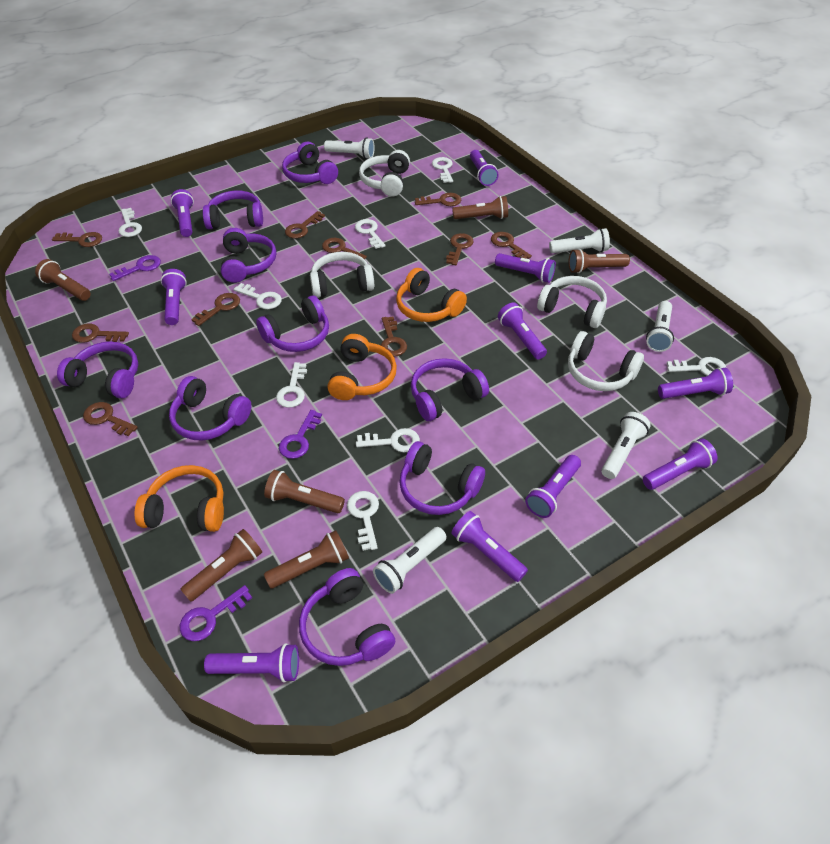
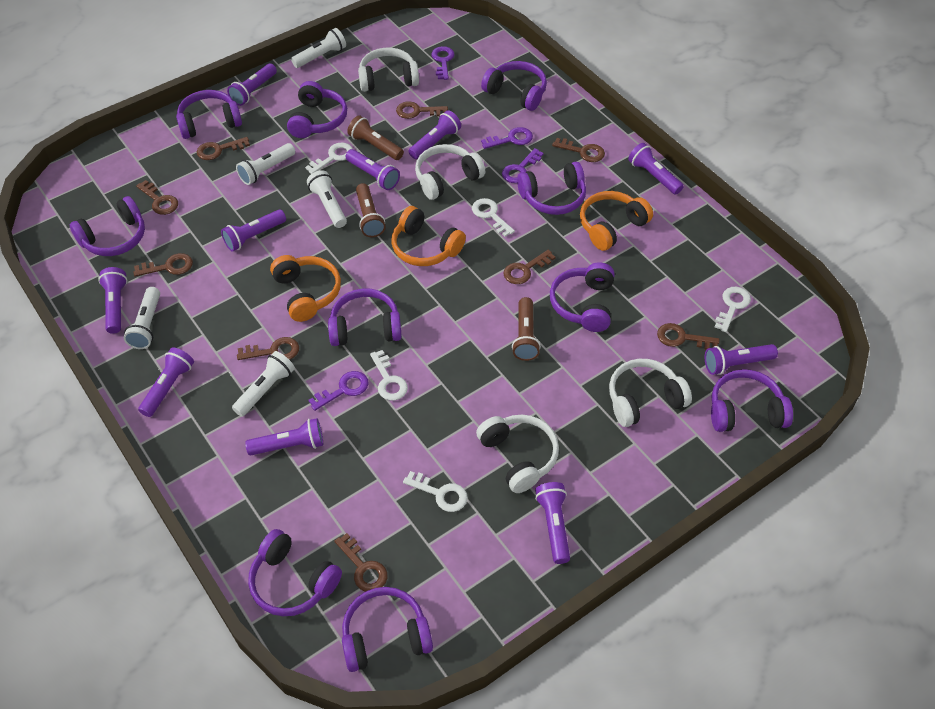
brown flashlight: [35,259,91,301] [180,529,262,602] [264,470,345,513] [264,530,349,589] [452,196,508,219] [569,249,630,273] = 6 -> [347,115,404,160] [356,183,385,237] [512,297,541,361] = 3
brown key: [52,232,102,247] [72,324,129,343] [83,402,138,436] [191,293,240,326] [285,211,325,238] [322,238,367,260] [381,316,407,356] [415,193,461,206] [446,233,474,265] [491,232,532,259] = 10 -> [133,253,193,277] [136,180,178,215] [197,137,250,160] [237,337,299,360] [334,533,387,592] [396,101,448,119] [503,250,555,284] [552,138,605,162] [657,323,719,350] = 9
purple headphones: [57,342,138,399] [169,376,252,441] [203,190,263,229] [221,228,276,283] [256,296,329,352] [282,142,338,184] [299,568,395,666] [399,441,485,515] [411,358,489,421] = 9 -> [70,196,145,256] [176,90,242,139] [248,529,342,616] [287,81,347,138] [328,288,402,346] [342,587,433,672] [481,61,547,111] [517,162,586,215] [550,262,614,332] [711,369,793,432] = 10
purple key: [109,255,161,281] [180,585,252,641] [279,410,322,459] = 3 -> [309,371,369,411] [431,46,455,80] [481,127,533,149] [502,148,543,183] = 4
white key: [118,208,142,237] [234,283,282,309] [276,362,307,408] [347,491,379,551] [355,219,385,249] [356,428,420,452] [432,157,453,183] [667,357,726,376] = 8 -> [305,143,353,174] [370,350,408,401] [403,471,468,512] [472,198,515,237] [715,287,751,332] = 5

